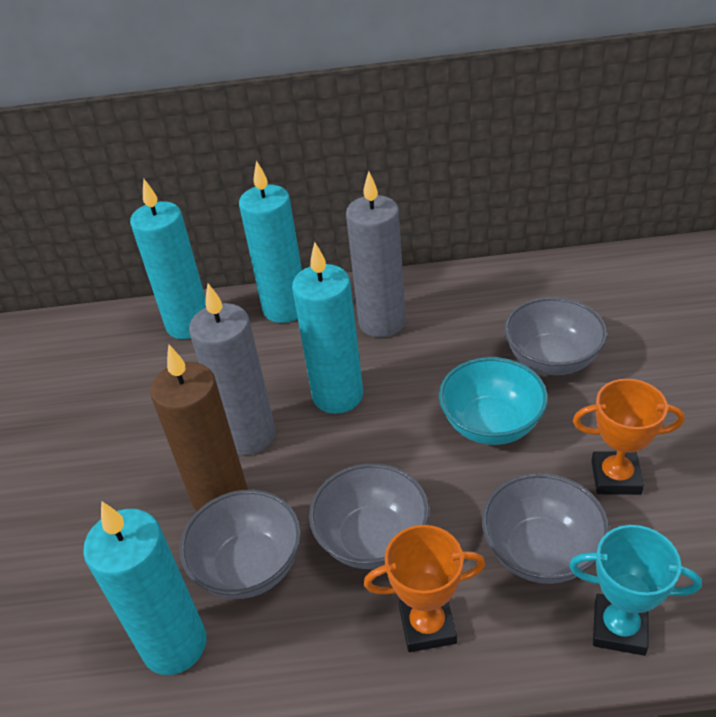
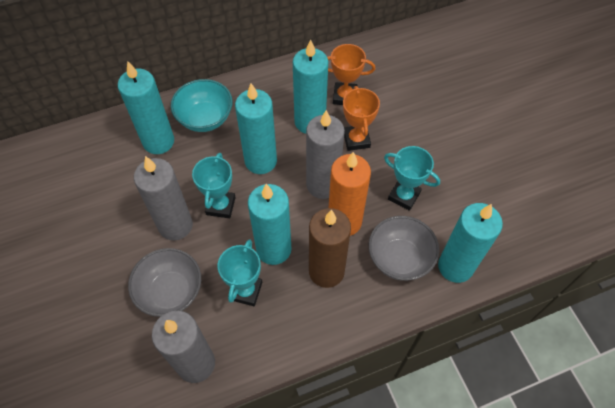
grey bowl: [180,490,301,599] [309,463,429,569] [482,473,610,584] [504,297,607,375] = 4 -> [128,248,201,317] [369,216,439,281] = 2
grey candle: [189,283,275,455] [346,171,406,337] = 2 -> [134,156,193,240] [152,310,215,383] [306,110,345,199] = 3
orange candle: none = 0 -> [329,152,371,236] = 1
turquoise candle: [83,501,206,675] [130,179,206,339] [239,160,302,323] [292,242,363,414] = 4 -> [118,61,174,154] [235,83,277,174] [248,184,292,265] [293,39,328,134] [438,203,503,283] = 5
turquoise trophy: [569,525,702,656] = 1 -> [192,153,236,218] [218,239,262,306] [384,146,440,211] = 3

